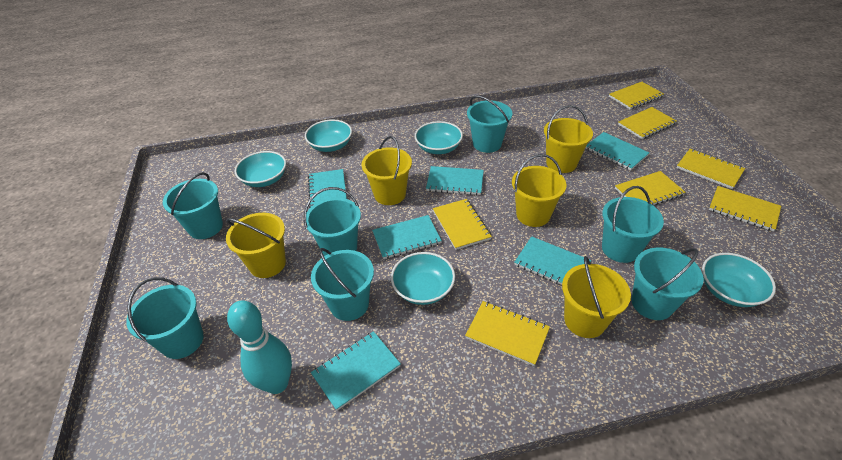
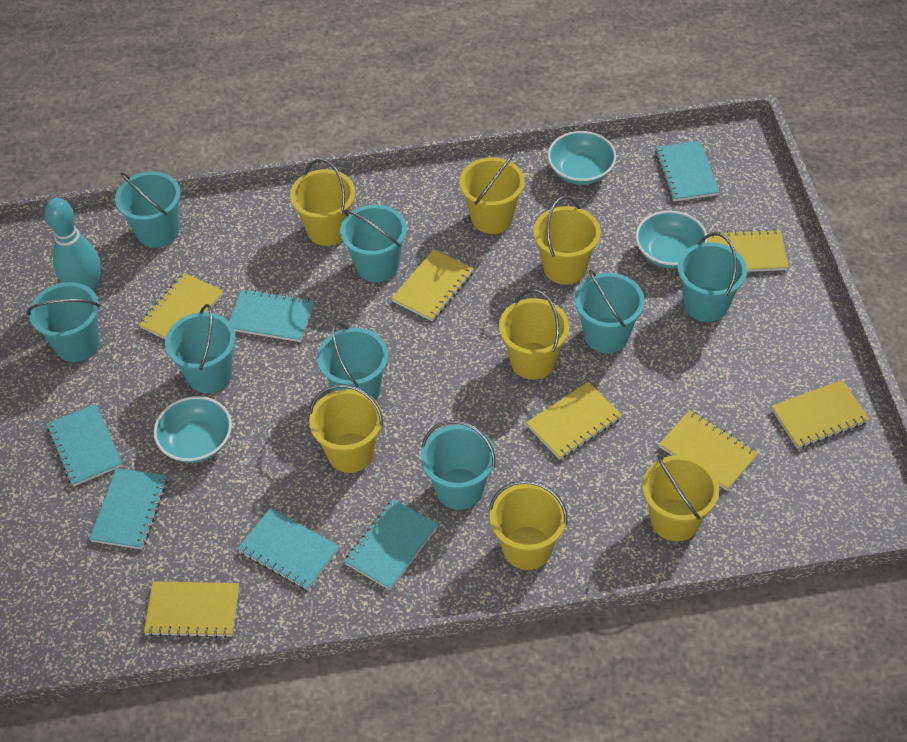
turquoise bowl: [235,151,286,187] [305,119,352,152] [391,252,455,305] [415,121,463,154] [702,253,776,307] = 5 -> [154,396,232,463] [548,131,616,185] [635,211,708,268] = 3
turquoise bucket: [126,277,204,359] [163,172,223,239] [304,187,361,256] [311,248,374,321] [467,96,512,153] [602,186,664,263] [632,248,704,320] = 7 -> [27,282,100,362] [115,171,181,248] [165,304,236,393] [317,322,388,400] [340,204,407,282] [421,420,495,510] [575,269,645,353] [678,232,747,322] = 8
yellow bucket: [226,213,286,278] [362,136,412,205] [512,154,567,227] [544,105,593,173] [562,256,631,338] = 5 -> [290,159,355,246] [309,384,383,473] [459,154,524,234] [489,480,568,570] [499,289,569,380] [533,196,601,284] [643,455,719,541] = 7

